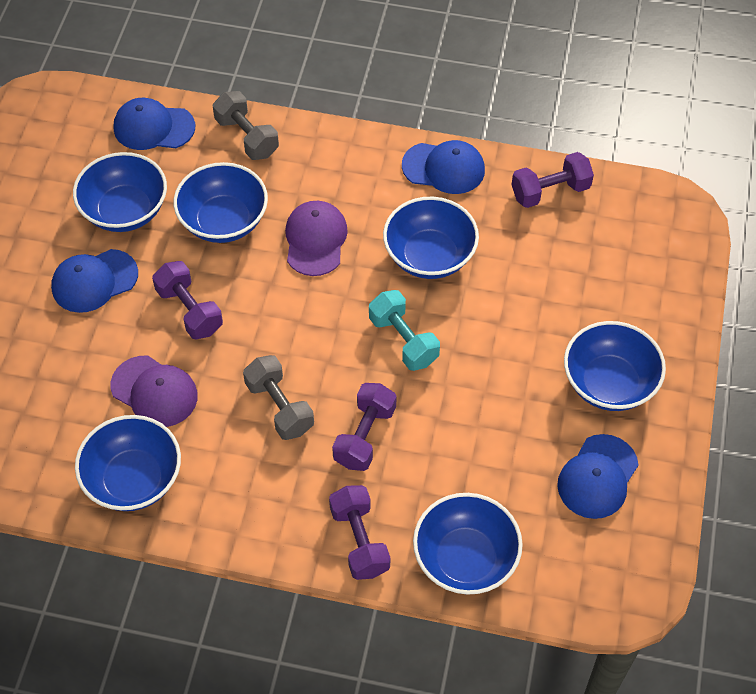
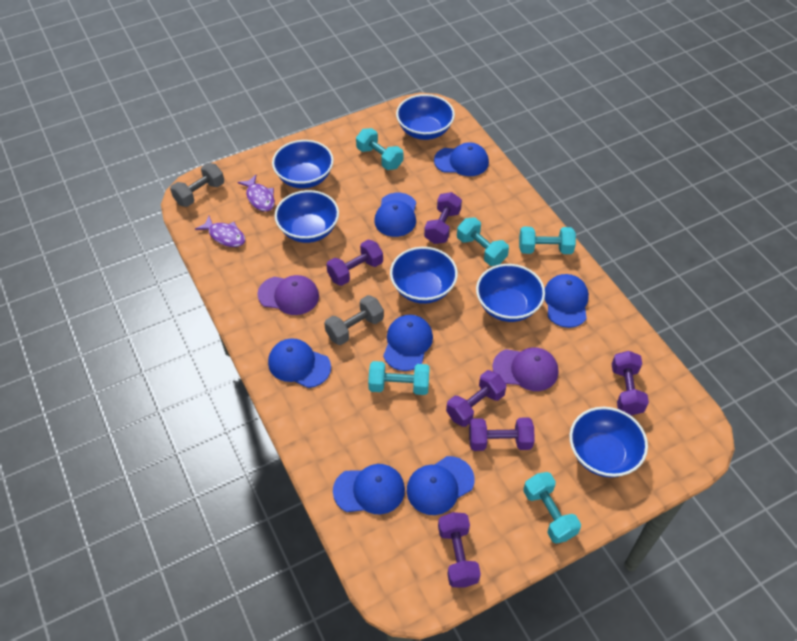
blue cap: [51,249,138,313] [114,98,195,150] [402,140,485,194] [557,434,638,519] = 4 -> [268,338,331,388] [333,464,405,514] [374,193,416,237] [383,315,433,371] [407,456,475,515] [434,142,489,176] [544,274,589,328] = 7
purple dumbbell: [152,261,223,339] [329,485,390,580] [332,383,397,471] [511,152,594,208] = 4 -> [326,240,383,286] [424,192,462,244] [438,512,481,588] [446,370,507,427] [469,417,535,451] [612,351,649,415] = 6
purple fish: none = 0 -> [195,216,245,247] [237,175,275,212] = 2
turquoise dumbbell: [369,290,440,371] = 1 -> [356,128,403,170] [368,361,430,395] [457,217,509,266] [519,227,576,254] [523,472,581,544] = 5

